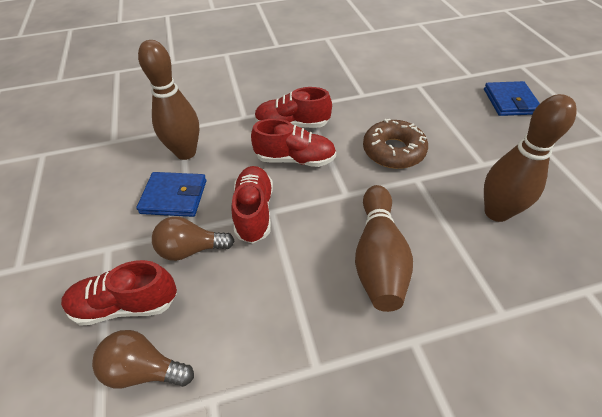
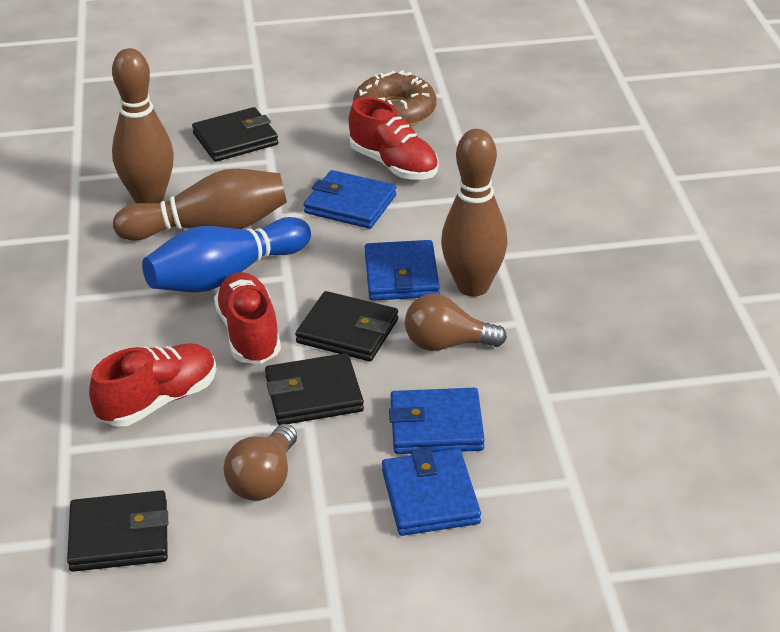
black wallet: none = 0 -> [67,490,168,572] [192,107,278,162] [265,353,364,425] [295,291,398,361] = 4
blue bowling pin: none = 0 -> [142,217,311,292] = 1
blue wallet: [136,172,206,217] [484,81,540,116] = 2 -> [304,170,396,229] [365,240,440,301] [382,448,481,536] [389,388,485,454] = 4
red shoe: [61,260,177,326] [231,166,273,244] [251,119,336,167] [254,87,332,128] = 4 -> [89,343,216,427] [214,272,281,364] [349,97,439,180] = 3

